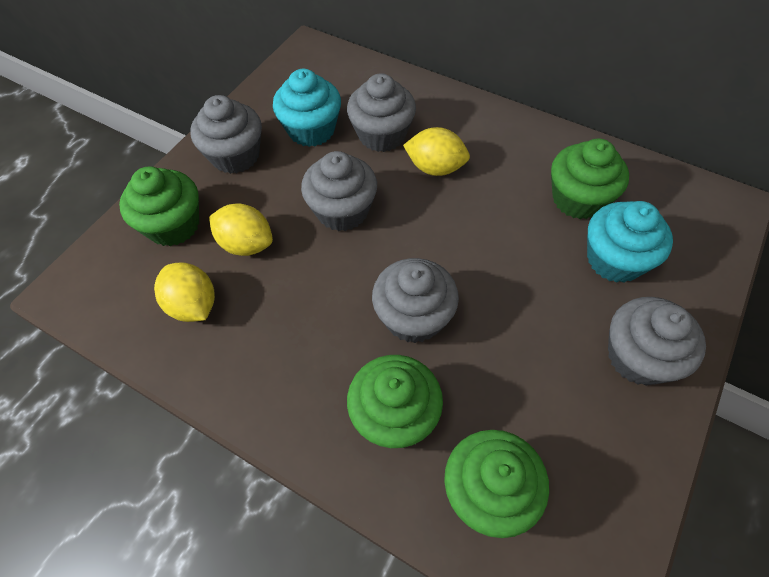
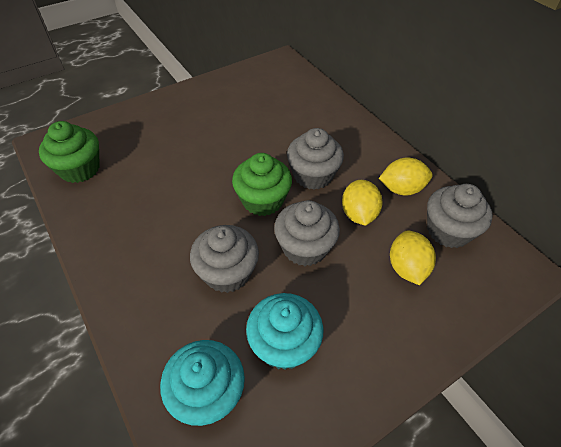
green cupcake: [119,166,199,246] [347,355,443,448] [444,430,549,538] [551,139,629,219] = 4 -> [39,121,100,183] [232,153,292,216] = 2
grey cupcake: [190,95,262,174] [301,151,377,231] [347,73,416,152] [372,258,459,343] [608,297,706,386] = 5 -> [190,225,259,293] [274,200,340,266] [287,128,344,190] [427,184,493,248] = 4

